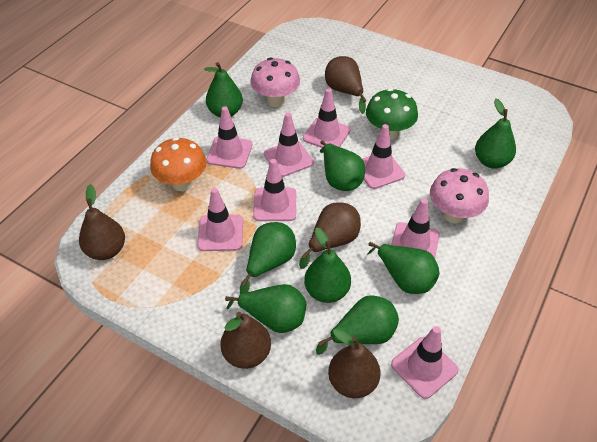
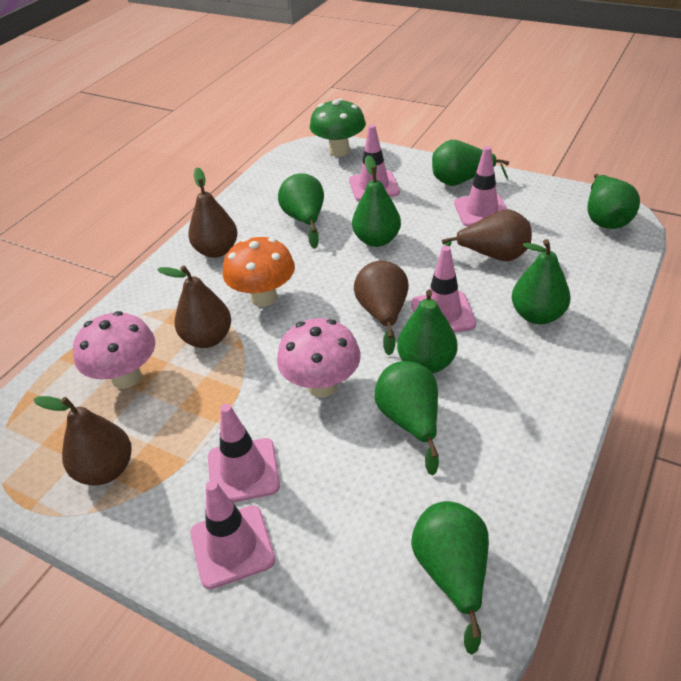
pink traffic cone: [197,188,243,251] [206,106,252,169] [253,159,296,221] [264,112,314,177] [303,88,350,148] [362,124,405,189] [391,198,440,258] [391,326,459,399] = 8 -> [191,480,275,589] [208,404,280,503] [349,124,400,201] [411,246,476,332] [454,146,507,227] = 5

